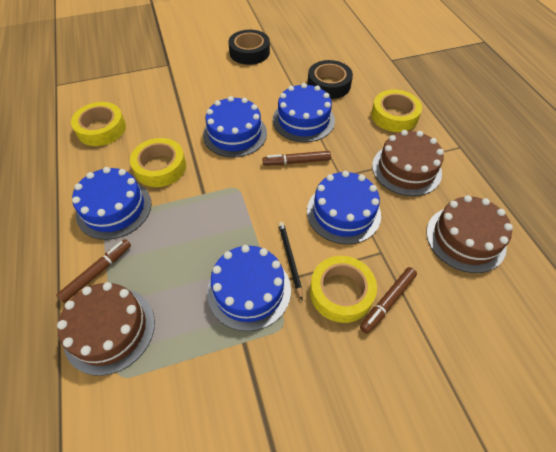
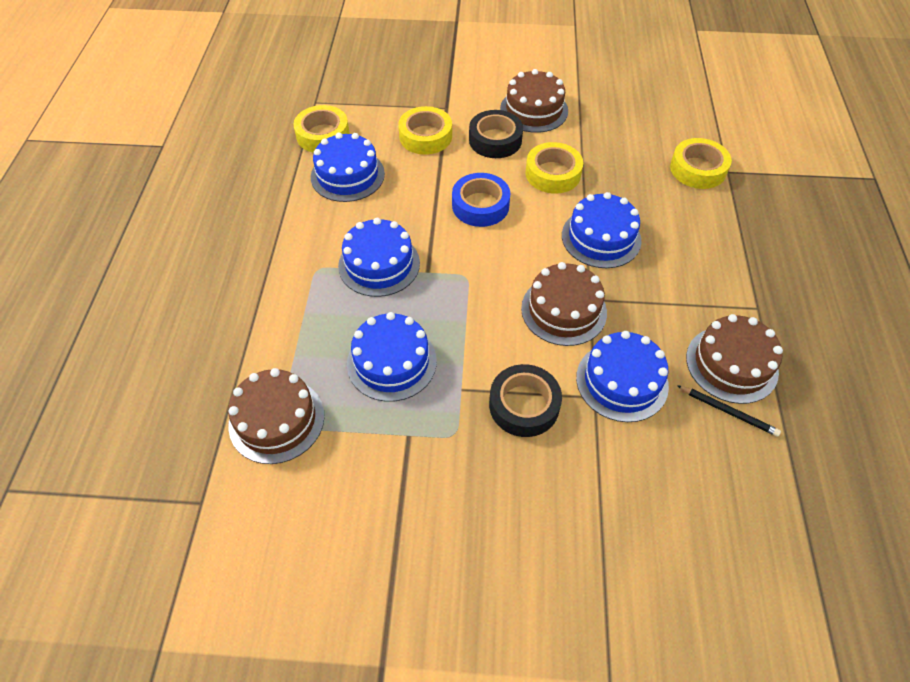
blue tape: none = 0 -> [452,173,510,227] = 1
brown cake: [57,282,155,376] [372,130,444,196] [427,195,513,273] = 3 -> [228,368,324,464] [500,69,568,133] [521,262,607,346] [686,314,783,404] = 4
brown marker: [56,239,131,303] [262,151,331,165] [360,267,417,334] = 3 -> none = 0

